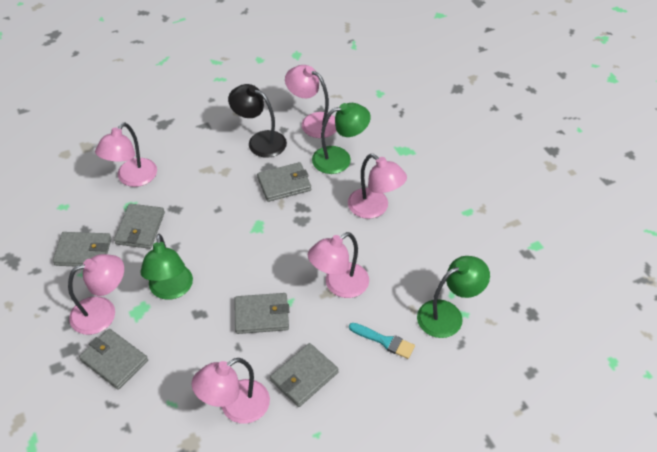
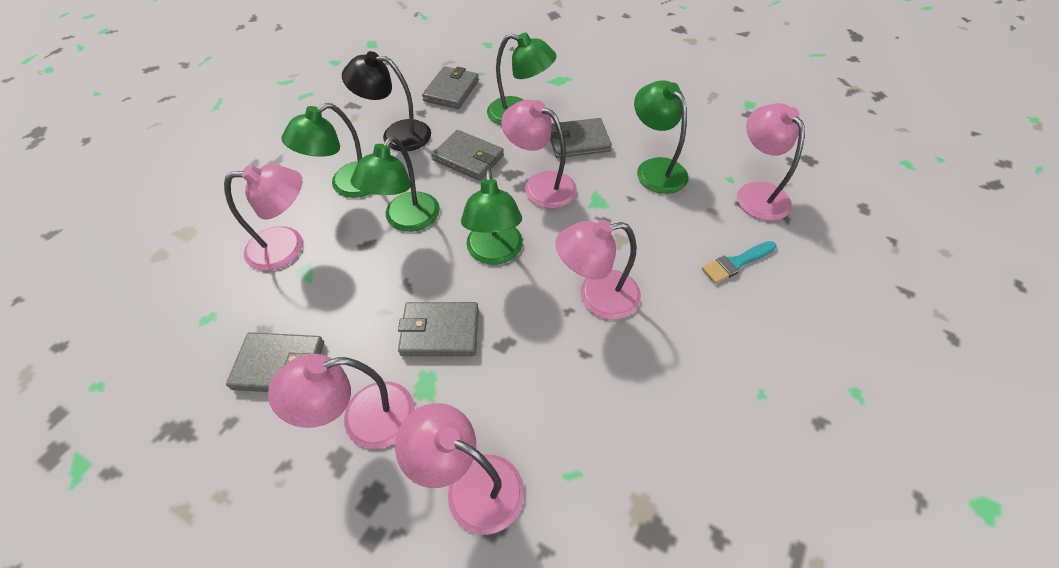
green lamp: [140,234,193,300] [312,103,371,174] [417,256,490,338] = 3 -> [281,103,370,198] [351,136,440,232] [461,169,523,265] [487,32,557,125] [634,80,688,194] = 5
grey wallet: [53,232,112,266] [79,329,148,390] [114,204,165,249] [234,293,289,334] [257,162,311,202] [270,343,339,407] = 6 -> [226,332,324,392] [398,302,479,356] [422,66,479,109] [432,130,504,181] [550,118,612,158] = 5

